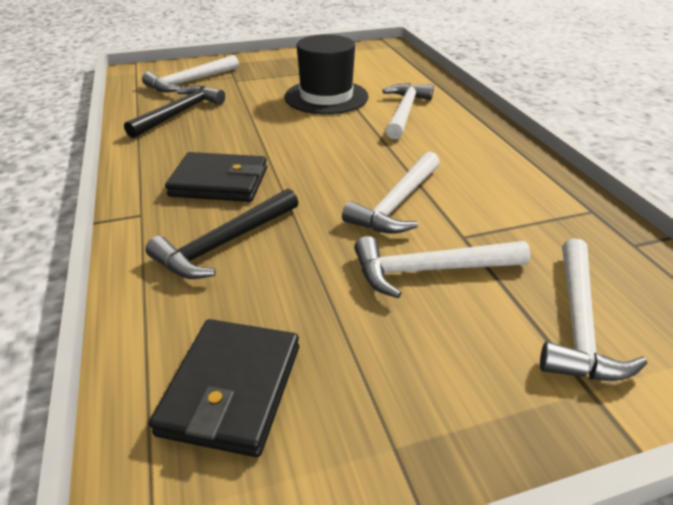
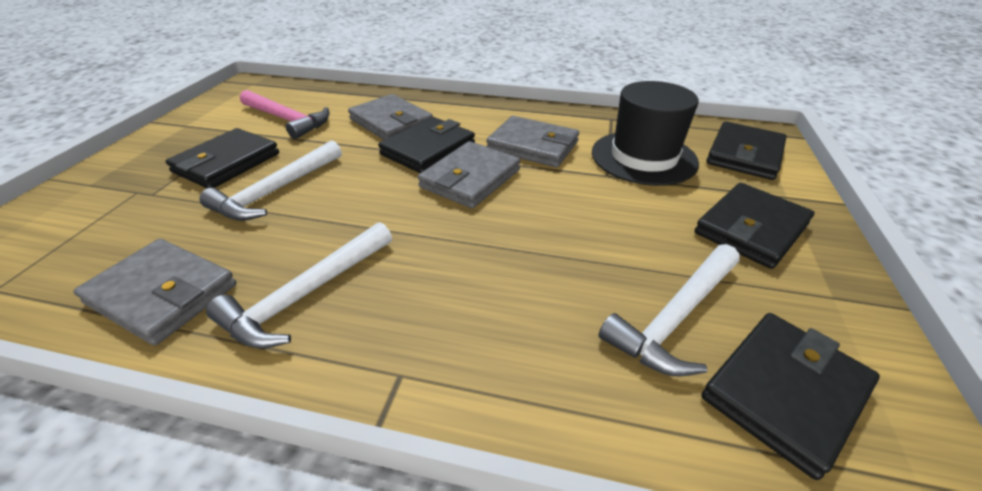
black hammer: [124,86,225,138] [145,189,298,279] = 2 -> none = 0
black wallet: [149,319,299,457] [165,152,267,202] = 2 -> [166,128,279,188] [378,117,475,173] [695,183,814,269] [701,313,880,480] [706,121,787,180] = 5
grey wallet: none = 0 -> [73,239,236,345] [348,94,433,140] [418,141,520,208] [486,116,579,167] = 4
pink hammer: none = 0 -> [240,90,330,139] = 1
white hammer: [142,55,239,92] [342,152,440,234] [354,236,531,298] [383,83,434,139] [540,238,647,381] = 5 -> [199,140,342,221] [206,222,392,349] [598,244,740,376] = 3

